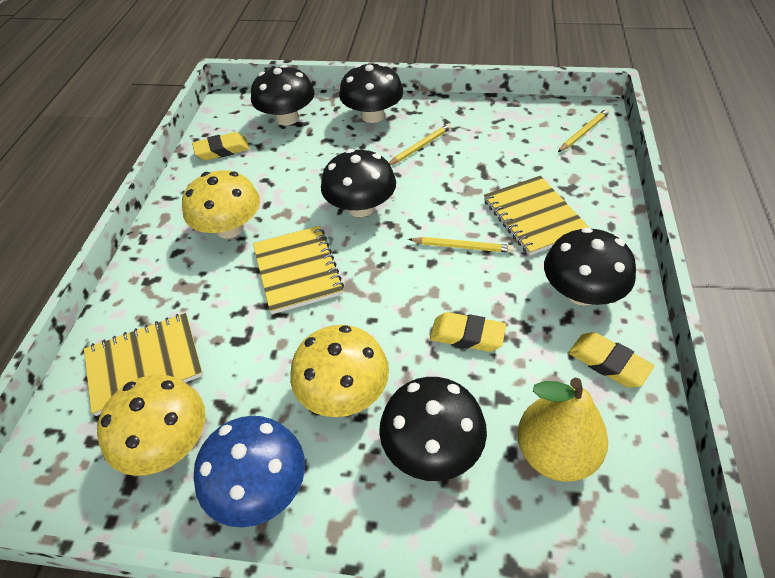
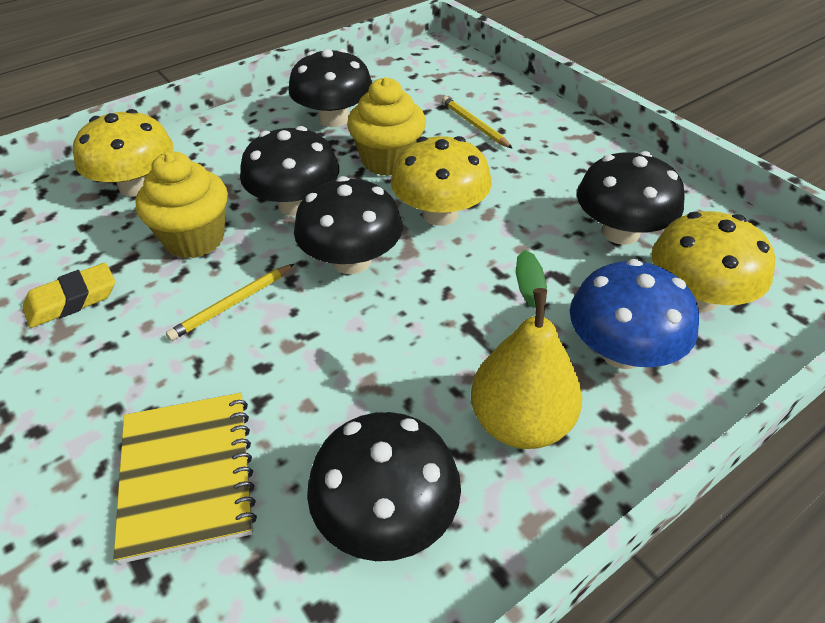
yellow cupcake: none = 0 -> [135,151,228,259] [347,77,426,176] = 2
yellow eraser: [192,132,250,160] [430,312,506,352] [569,332,654,387] = 3 -> [23,263,115,328] = 1
yellow notebook: [84,313,203,416] [253,226,344,314] [484,176,591,256] = 3 -> [113,393,257,564] = 1
yellow pencil: [389,123,452,165] [408,237,514,253] [558,109,610,152] = 3 -> [166,264,294,341] [442,96,513,149] = 2

